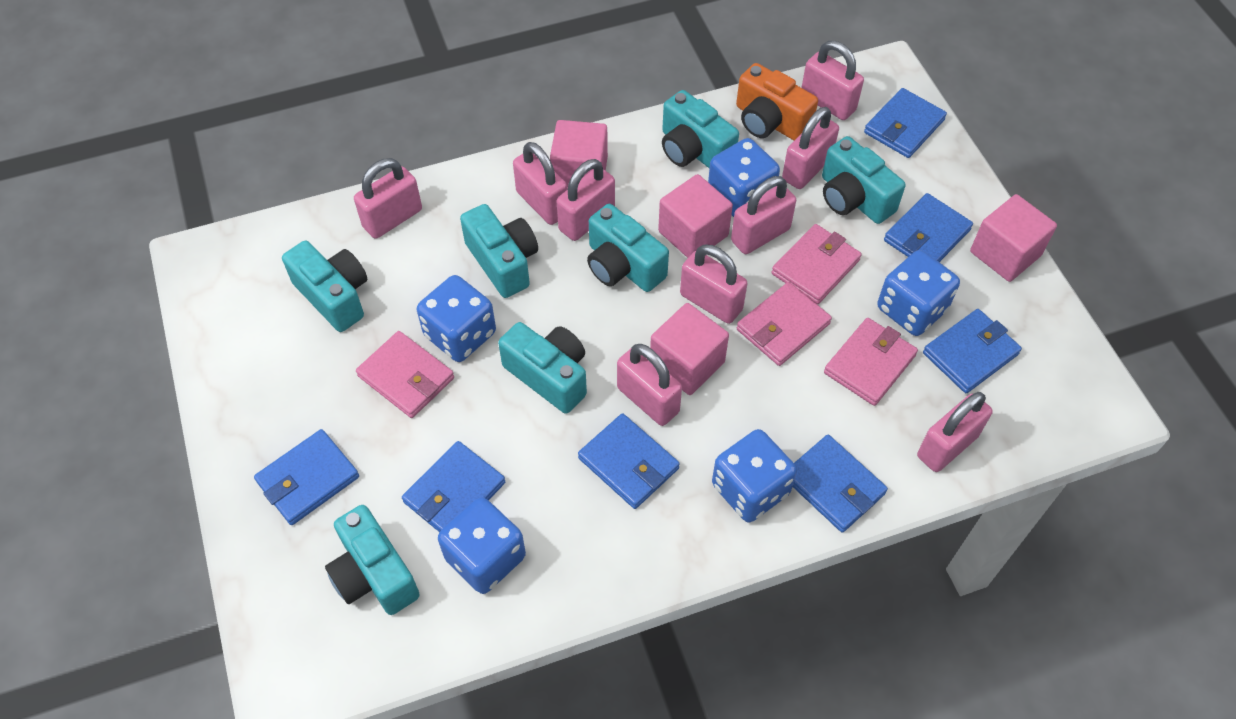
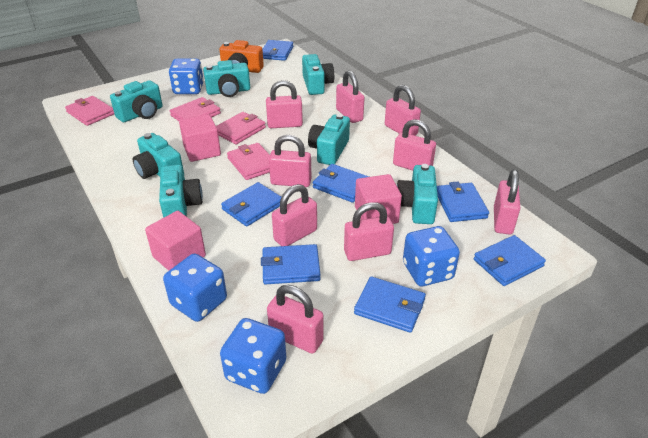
blue dice: [417,275,496,362] [438,497,526,594] [708,138,780,217] [712,429,797,522] [877,250,960,336] = 5 -> [163,254,227,322] [169,58,204,94] [220,318,286,394] [403,226,460,286] = 4
pink cube: [550,120,608,190] [650,303,729,395] [658,174,733,258] [970,194,1057,282] = 4 -> [145,211,206,271] [179,114,221,162] [355,174,402,224] = 3

